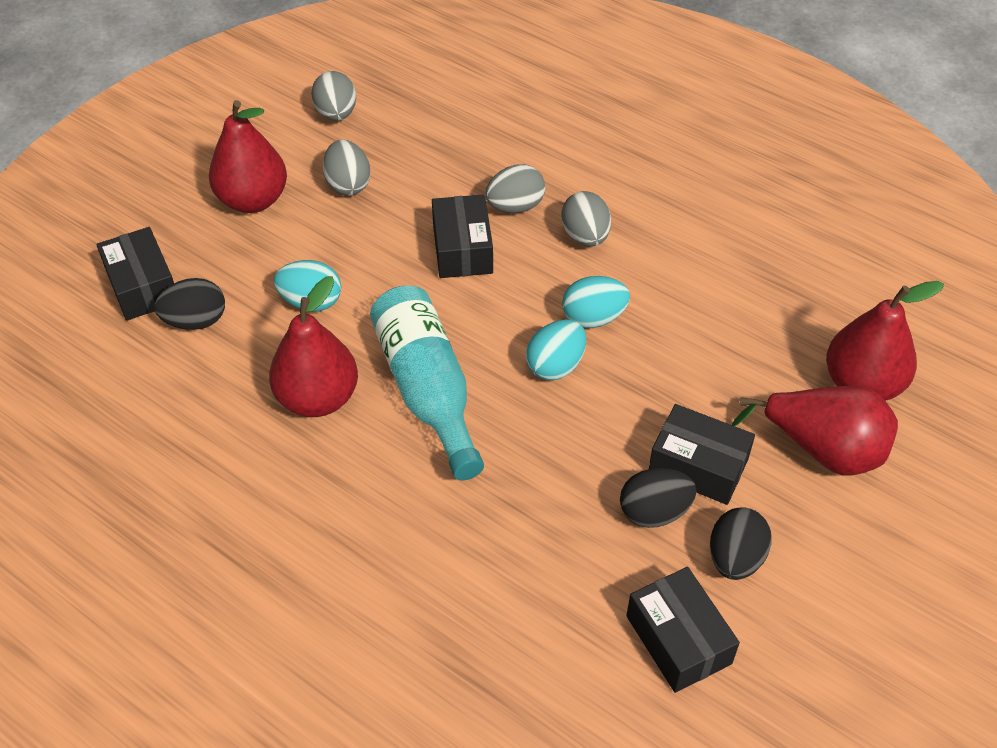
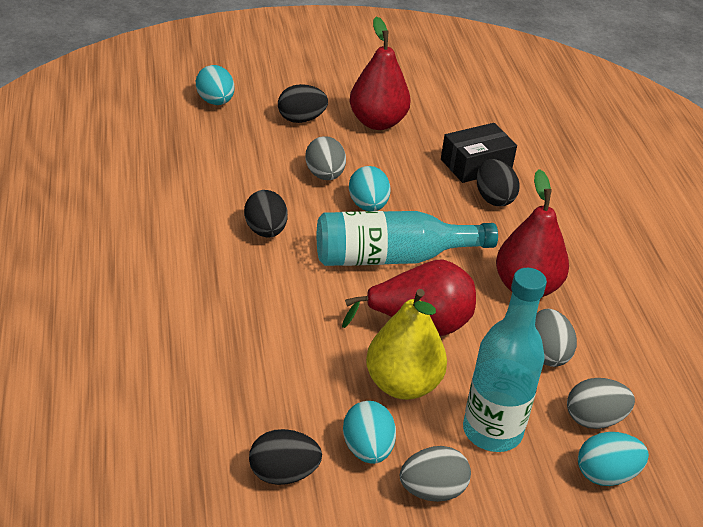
black box: [96,227,174,321] [432,194,493,278] [626,567,740,693] [649,404,755,505] = 4 -> [441,123,517,183] = 1
black egg: [154,278,225,330] [620,468,697,528] [710,507,772,580] = 3 -> [244,190,288,237] [249,429,322,485] [278,84,328,123] [476,159,520,206] = 4
red pear: [209,100,287,213] [269,276,358,417] [732,385,898,475] [826,281,944,401] = 4 -> [342,260,476,336] [350,16,411,130] [496,169,569,297] = 3
turquoise bottle: [370,286,484,480] = 1 -> [317,211,498,266] [463,268,547,452] = 2
turquoise egg: [274,260,341,311] [526,320,586,380] [562,276,630,328] = 3 -> [196,65,234,105] [343,401,396,464] [349,166,390,211] [578,432,649,486] = 4
yellow pear: none = 0 -> [366,289,447,400] = 1

